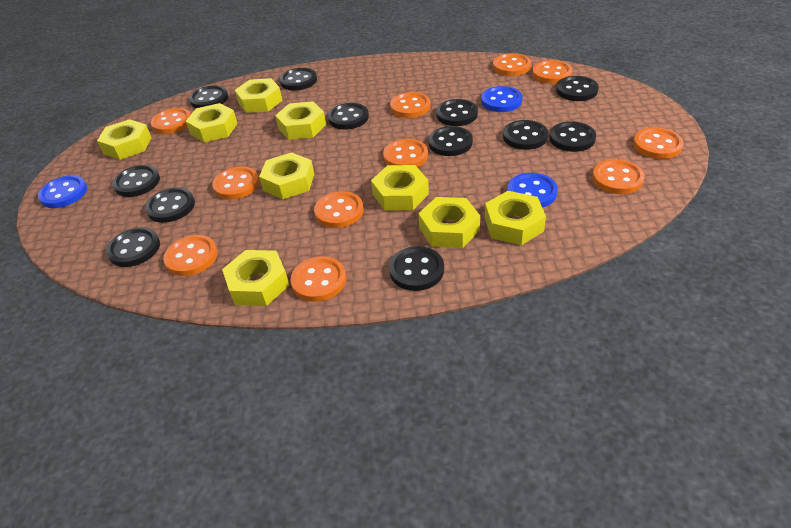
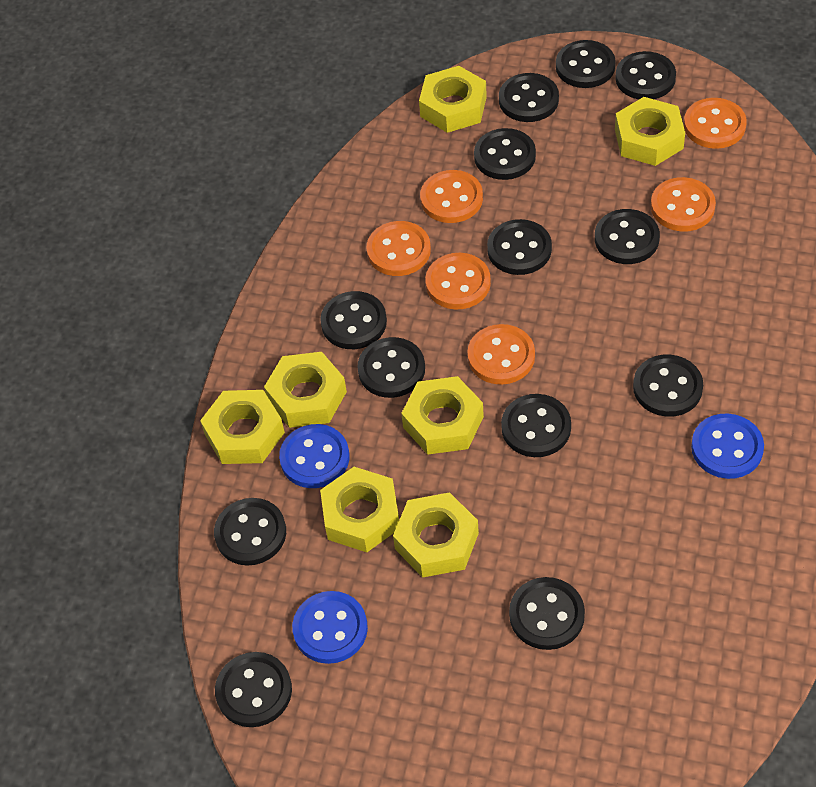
black button: [106,227,160,267] [112,165,160,197] [145,188,195,223] [189,85,228,108] [280,68,317,91] [328,103,369,130] [389,246,444,291] [429,126,473,156] [436,99,478,126] [503,120,548,150] [549,121,596,152] [556,76,599,101] = 12 -> [214,498,286,566] [215,652,292,727] [320,291,387,349] [357,337,425,398] [474,128,536,180] [487,219,552,275] [499,73,559,122] [501,394,571,457] [509,577,585,650] [556,40,616,88] [595,209,660,264] [615,51,676,99] [633,354,703,417] = 13
orange button: [151,108,191,134] [163,235,218,276] [212,167,259,200] [290,256,346,302] [314,191,364,228] [383,139,428,167] [390,92,431,118] [493,53,531,76] [532,60,572,84] [592,159,645,194] [633,127,683,159] = 11 -> [366,221,431,276] [420,170,483,223] [425,253,491,310] [467,324,535,385] [651,177,716,231] [684,98,747,149] = 6
yellow nut: [97,119,152,160] [186,103,238,142] [222,250,289,306] [235,78,283,113] [259,152,314,199] [275,101,326,140] [371,165,429,210] [418,197,480,248] [485,191,546,245] = 9 -> [200,390,285,464] [264,352,347,428] [320,467,399,552] [393,492,479,578] [401,376,484,455] [419,66,487,133] [615,97,685,166] = 7

